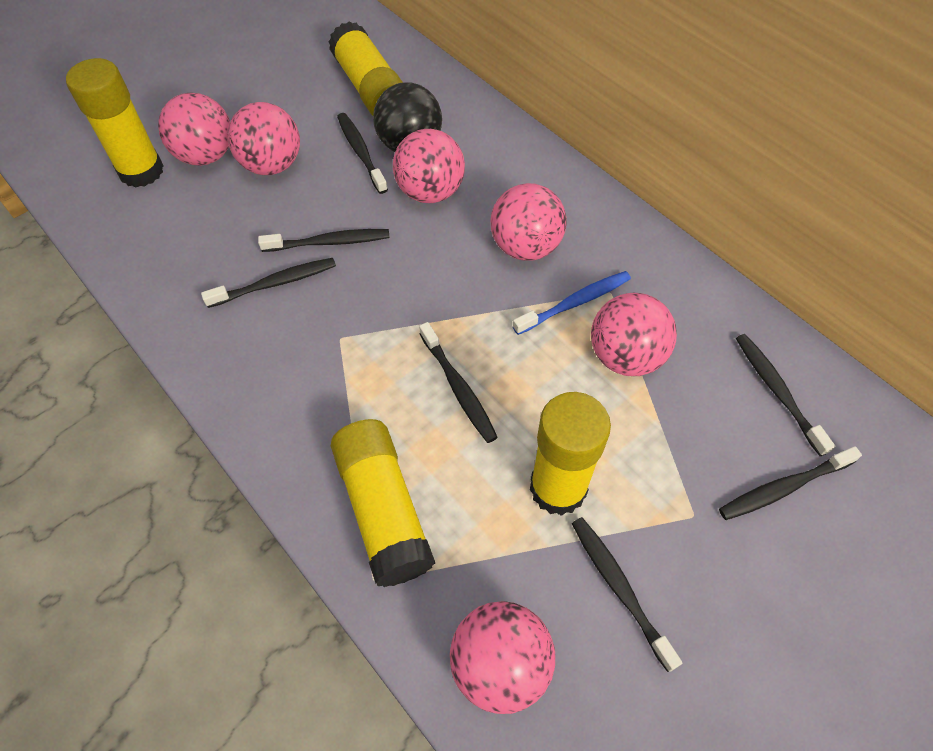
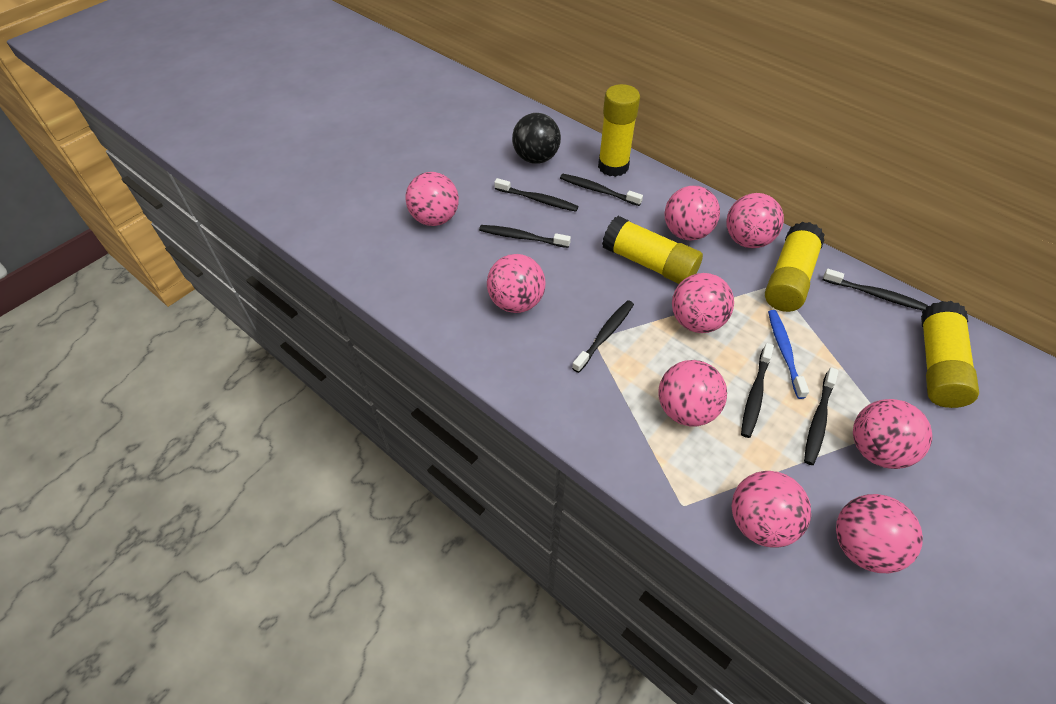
pink ball: [158,93,230,166] [227,102,300,175] [393,129,465,203] [450,601,555,714] [490,183,567,261] [591,293,677,376] = 6 -> [405,172,459,226] [487,254,545,313] [658,360,727,426] [665,186,720,241] [672,273,734,333] [726,193,784,248] [732,471,811,548] [836,494,923,573] [853,399,932,469] = 9

